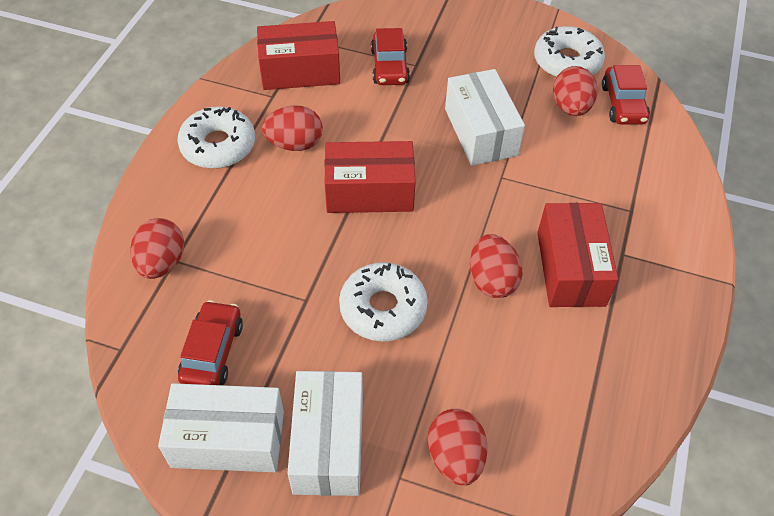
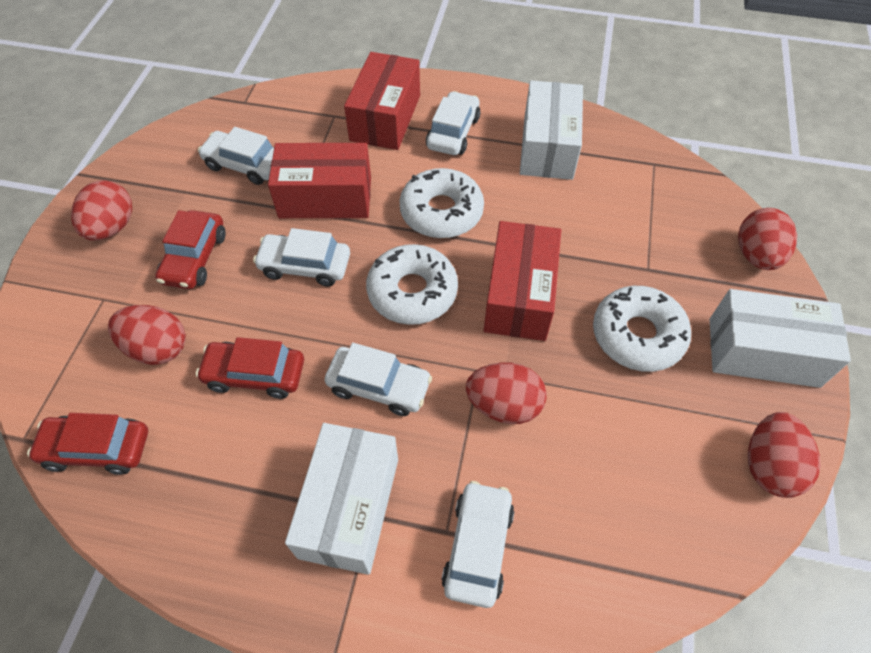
white car: none = 0 -> [198,127,274,185] [253,228,350,287] [325,343,432,416] [426,91,480,155] [441,481,514,608] = 5

